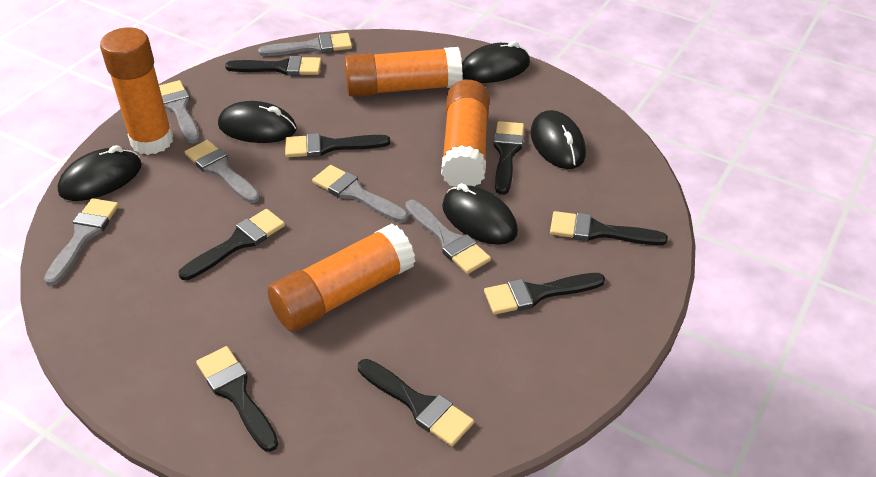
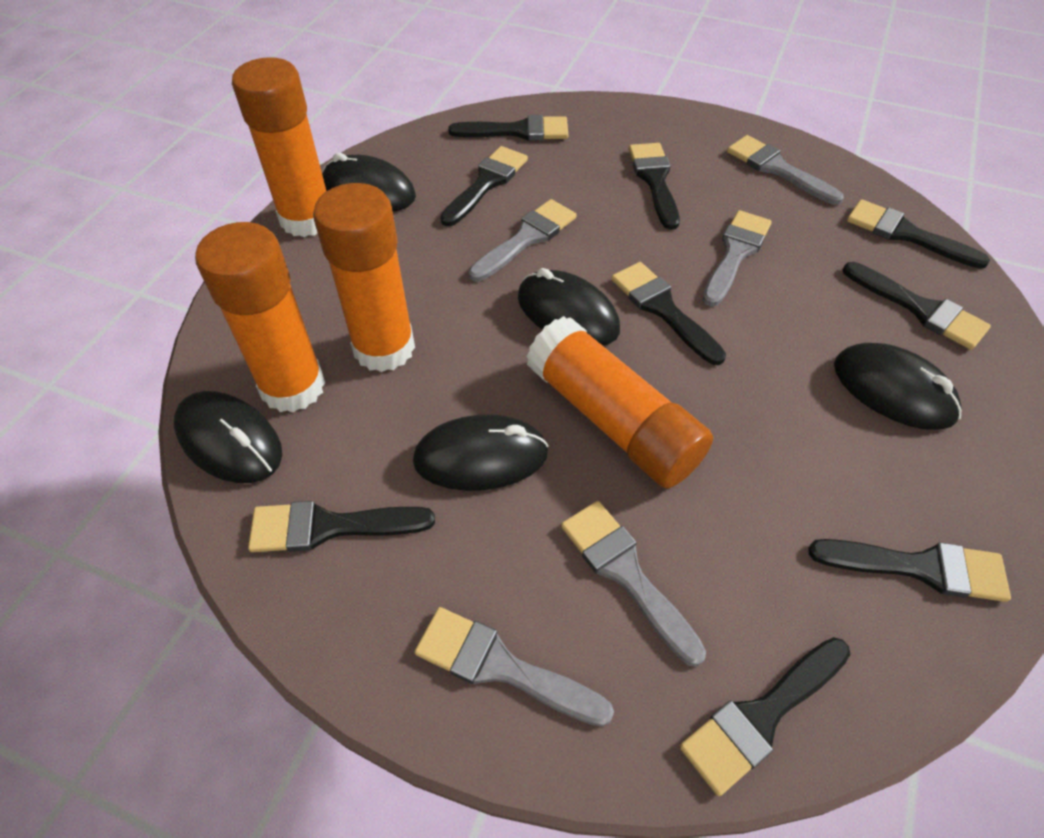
black brush: [179,209,285,280] [196,346,278,452] [225,56,322,76] [285,133,390,158] [358,359,474,446] [484,273,605,315] [494,121,524,195] [550,211,668,245] = 8 -> [248,501,435,552] [440,146,528,226] [448,115,568,141] [611,262,726,365] [629,143,680,230] [680,637,850,796] [808,539,1011,602] [843,262,991,350] [847,199,990,269] = 9
grey brush: [44,198,119,286] [159,80,200,143] [185,140,260,203] [258,33,352,56] [312,165,408,223] [405,200,491,274] = 6 -> [414,607,614,727] [469,199,576,282] [561,501,706,667] [702,210,772,307] [727,135,844,205] = 5

